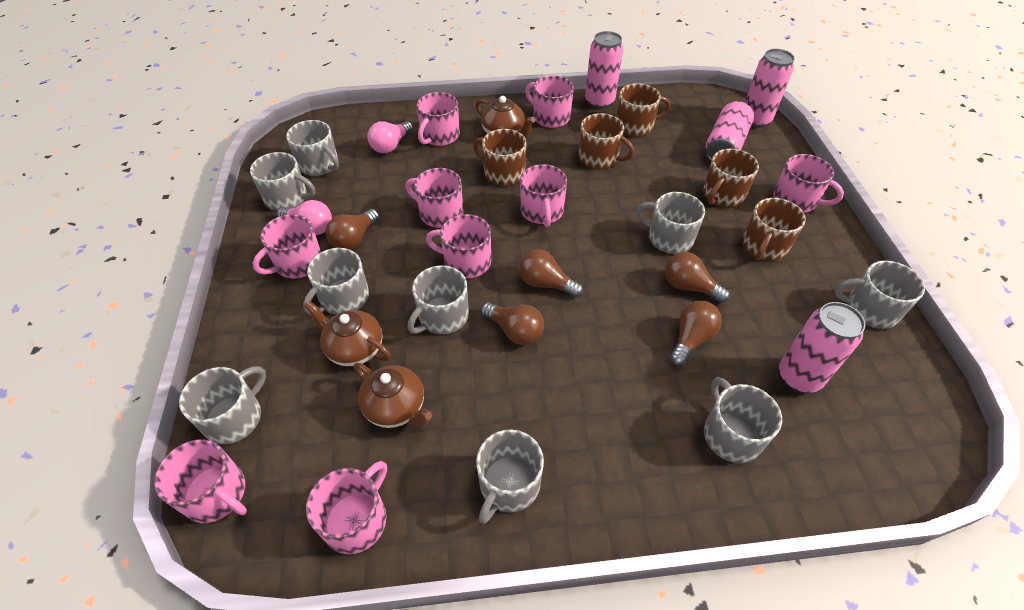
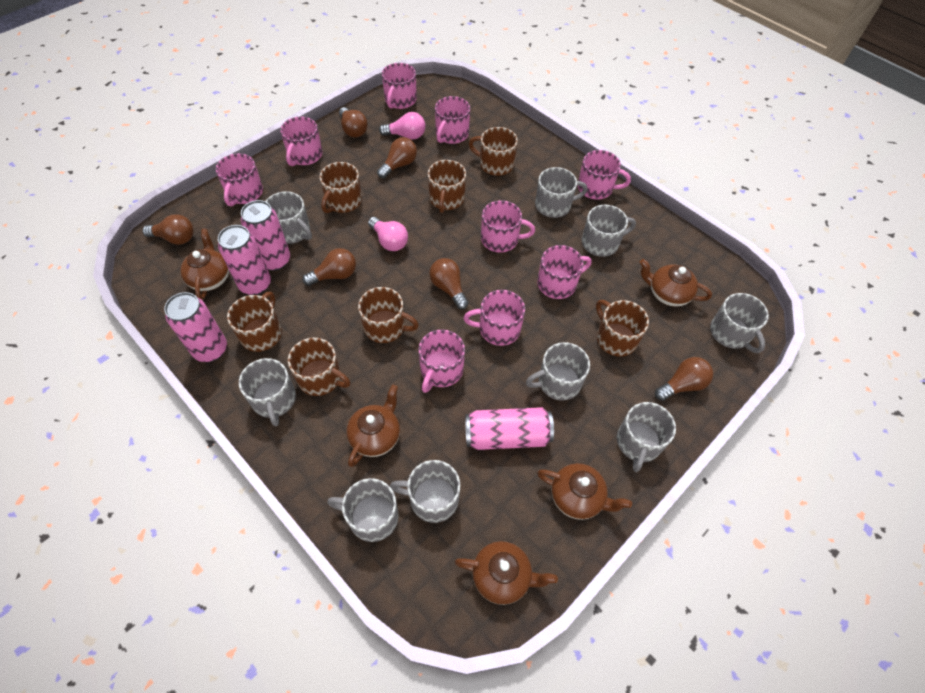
brown light bulb: [326,209,379,250] [481,302,544,345] [519,250,583,298] [665,252,730,303] [670,301,722,366] = 5 -> [142,214,194,245] [303,248,356,286] [339,107,368,137] [377,137,417,178] [429,258,469,310] [655,357,713,401] = 6
brown mug: [473,129,526,186] [578,113,634,169] [616,83,671,136] [703,149,759,207] [742,198,806,261] = 5 -> [227,292,282,352] [288,338,350,396] [320,162,362,213] [358,287,419,343] [428,160,466,213] [469,127,518,176] [596,300,649,356] = 7
brown teapot: [304,301,391,366] [354,363,432,428] [476,96,535,136] = 3 -> [180,229,229,300] [346,385,400,467] [455,541,558,605] [537,463,632,520] [639,259,712,307] = 5

